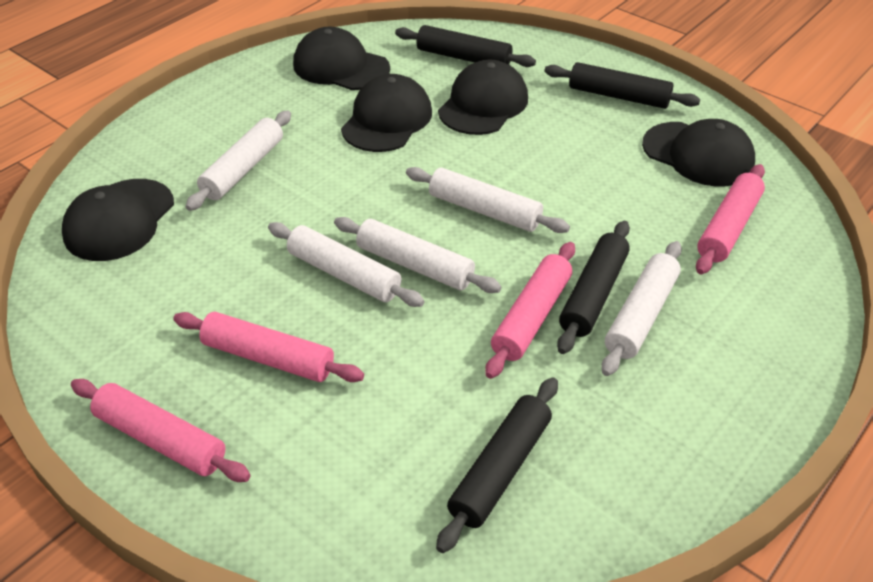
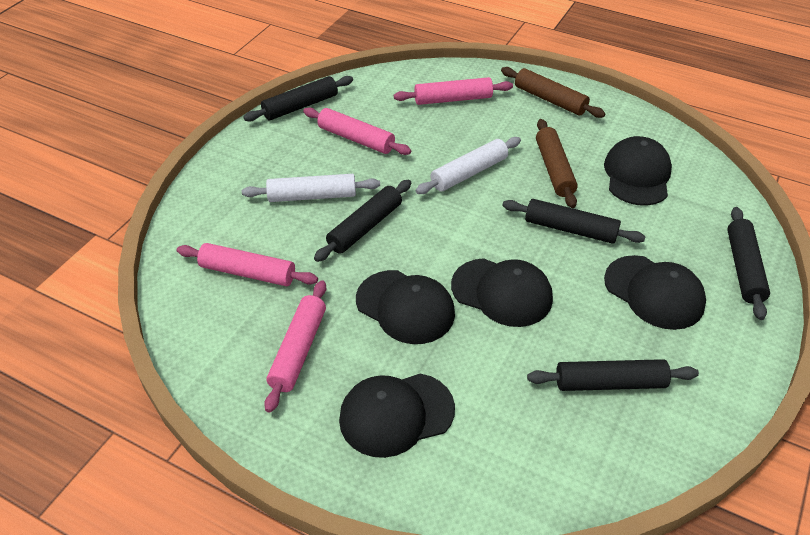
black rolling pin: [395,25,536,67] [436,377,558,553] [544,62,700,109] [557,221,630,354] = 4 -> [243,76,353,122] [314,180,411,262] [502,199,646,244] [527,359,699,391] [727,207,770,320] = 5
brown rolling pin: none = 0 -> [501,67,605,118] [536,119,578,208] = 2
white rolling pin: [185,110,291,211] [268,222,424,307] [334,217,501,293] [406,167,570,233] [601,241,682,376] = 5 -> [242,174,380,202] [416,137,521,194] = 2

